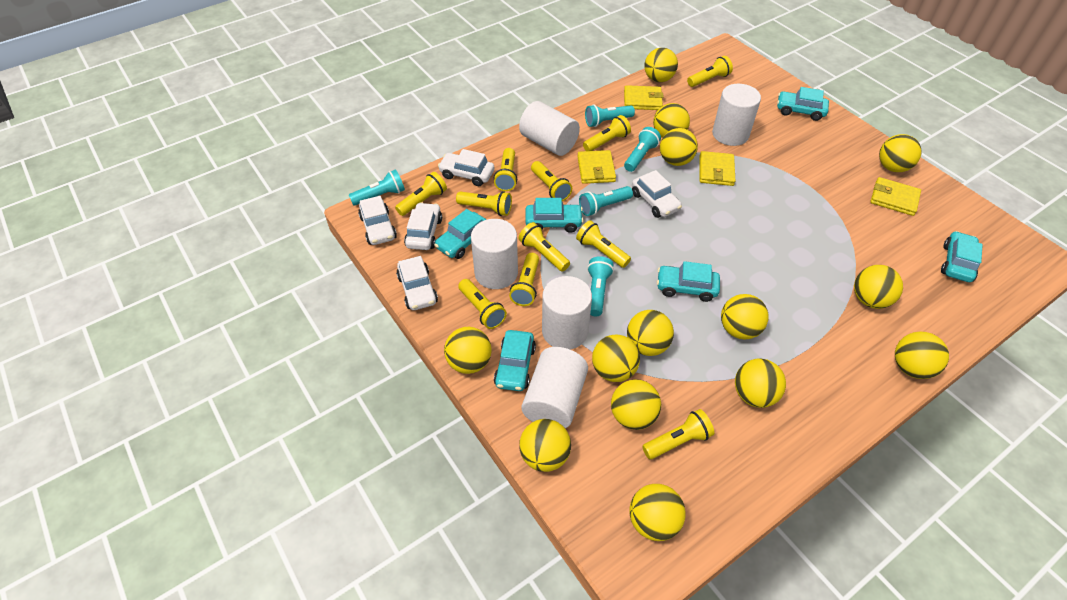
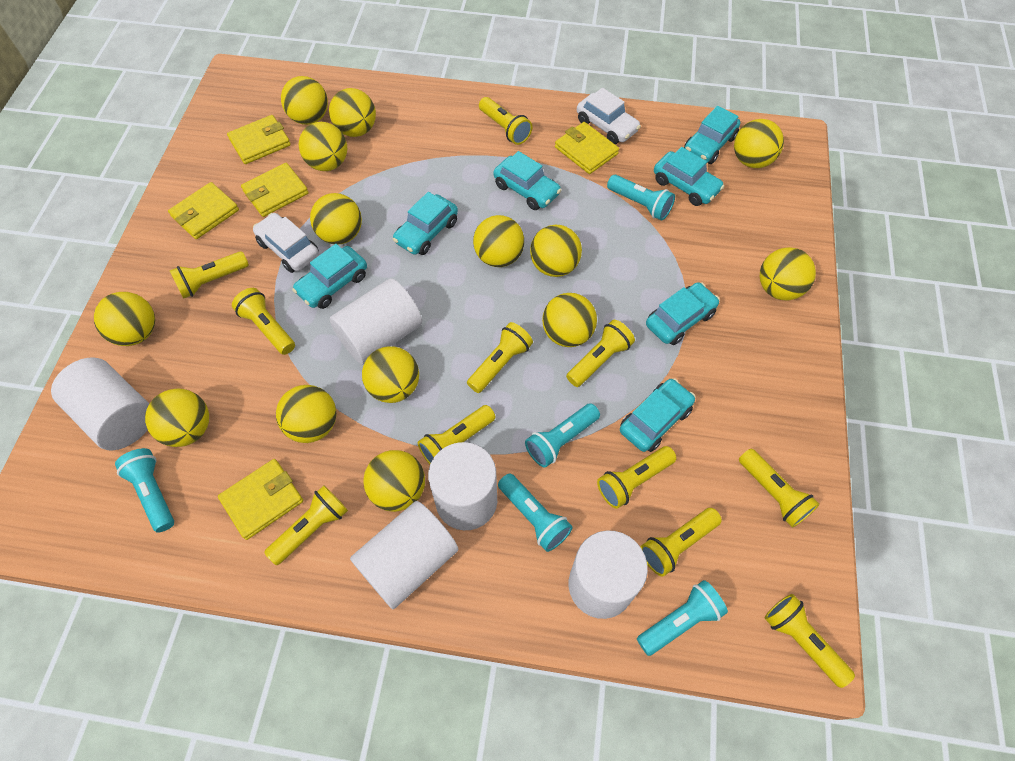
turquoise car: [434,209,487,259] [494,330,536,391] [525,198,583,233] [657,261,720,302] [777,87,829,121] [941,231,983,282] = 6 -> [292,244,367,309] [393,192,458,255] [493,151,561,210] [620,378,696,452] [646,282,720,345] [654,147,725,206] [684,106,740,164] = 7
white car: [358,196,397,245] [396,256,438,310] [404,202,442,250] [438,149,494,186] [632,170,682,218] = 5 -> [253,213,319,273] [577,88,641,144] = 2
yellow wallet: [577,150,616,184] [624,85,664,110] [699,151,735,186] [870,177,921,216] = 4 -> [168,182,239,239] [218,459,303,540] [227,115,291,164] [241,163,309,217] [555,122,619,174] = 5

